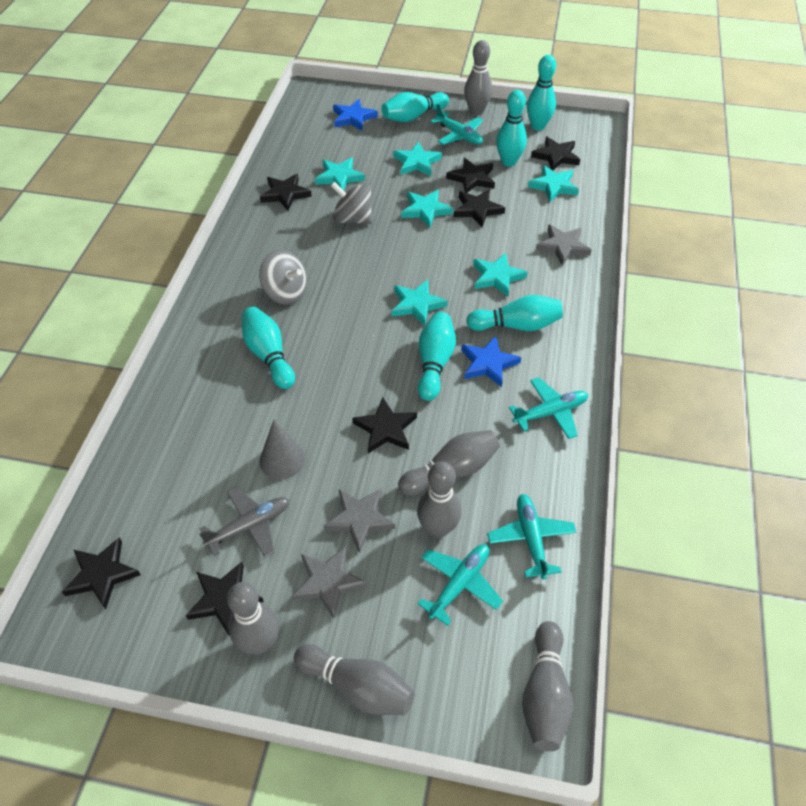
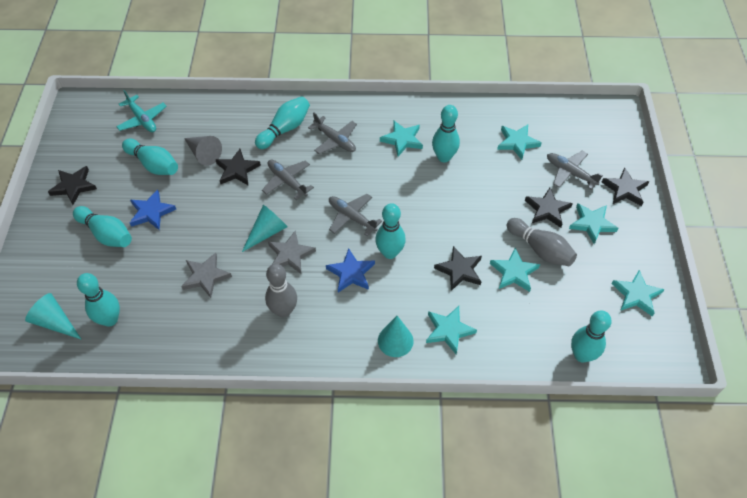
black star: [62,538,141,609] [186,562,264,636] [260,174,312,211] [352,397,417,453] [446,158,495,193] [453,189,505,227] [531,137,580,170] = 7 -> [48,166,97,205] [216,149,261,185] [434,246,482,291] [525,188,573,228] [601,167,649,206] = 5
grey bowling pin: [227,582,279,655] [294,644,415,715] [398,430,500,496] [417,462,462,538] [464,40,492,115] [522,621,574,752] = 6 -> [265,264,297,317] [507,218,577,266] = 2
grey plane: [199,487,289,557] = 1 -> [262,159,314,200] [308,112,357,154] [329,194,382,236] [547,151,603,190] = 4
grey spinning top: [259,250,308,305] [331,182,373,224] = 2 -> none = 0
grey star: [292,546,367,619] [324,488,395,553] [536,225,591,266] = 3 -> [181,253,232,298] [268,231,316,274] = 2
turquoise bowling pin: [242,307,295,389] [382,92,449,122] [418,312,456,401] [466,295,563,331] [496,90,527,167] [527,55,556,130] = 6 -> [73,206,132,247] [77,273,120,327] [122,139,178,175] [255,96,310,149] [375,203,406,259] [432,105,460,162] [571,310,612,363] = 7
turquoise cone: none = 0 -> [25,293,81,339] [242,205,288,252] [378,316,414,357] = 3
turquoise plane: [417,544,503,626] [430,104,483,145] [487,494,576,580] [509,377,588,439] = 4 -> [116,90,167,132] = 1

